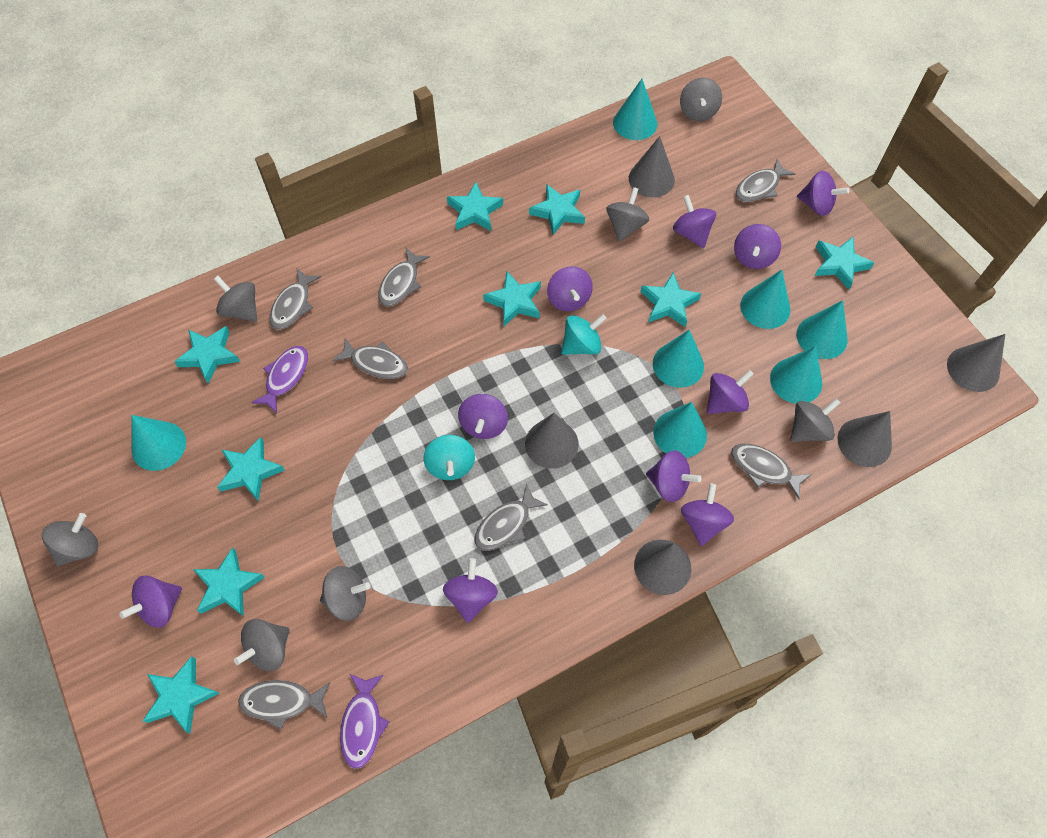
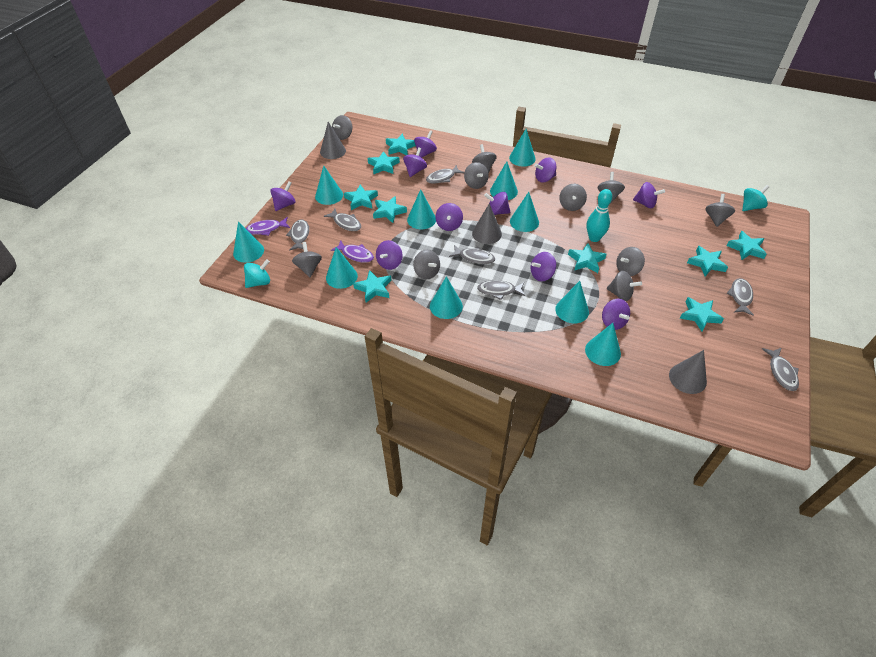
grey cone: [525,413,579,469] [629,136,675,197] [634,540,691,595] [838,411,892,467] [947,334,1005,392] = 5 -> [320,122,346,159] [472,203,502,244] [669,350,707,394] = 3
grey spinning top: [42,513,98,566] [214,276,257,322] [234,619,289,671] [320,566,370,621] [606,187,649,242] [680,78,722,121] [790,398,840,442] = 7 -> [292,242,322,277] [332,115,352,140] [413,250,440,279] [464,162,489,189] [472,144,497,173] [559,184,587,211] [597,172,625,204] [607,271,642,301] [616,247,645,276] [705,194,735,227] = 10
turquoise bowling pin: none = 0 -> [587,189,612,242] = 1
turquoise cone: [132,415,186,471] [613,79,658,140] [653,330,704,388] [653,402,707,458] [740,270,790,329] [770,346,822,404] [796,300,848,359] = 7 -> [233,221,264,263] [315,165,343,205] [326,247,358,289] [407,189,436,229] [430,276,463,319] [490,161,518,200] [509,129,536,167] [510,192,539,232] [555,281,589,323] [585,323,621,366] = 10

